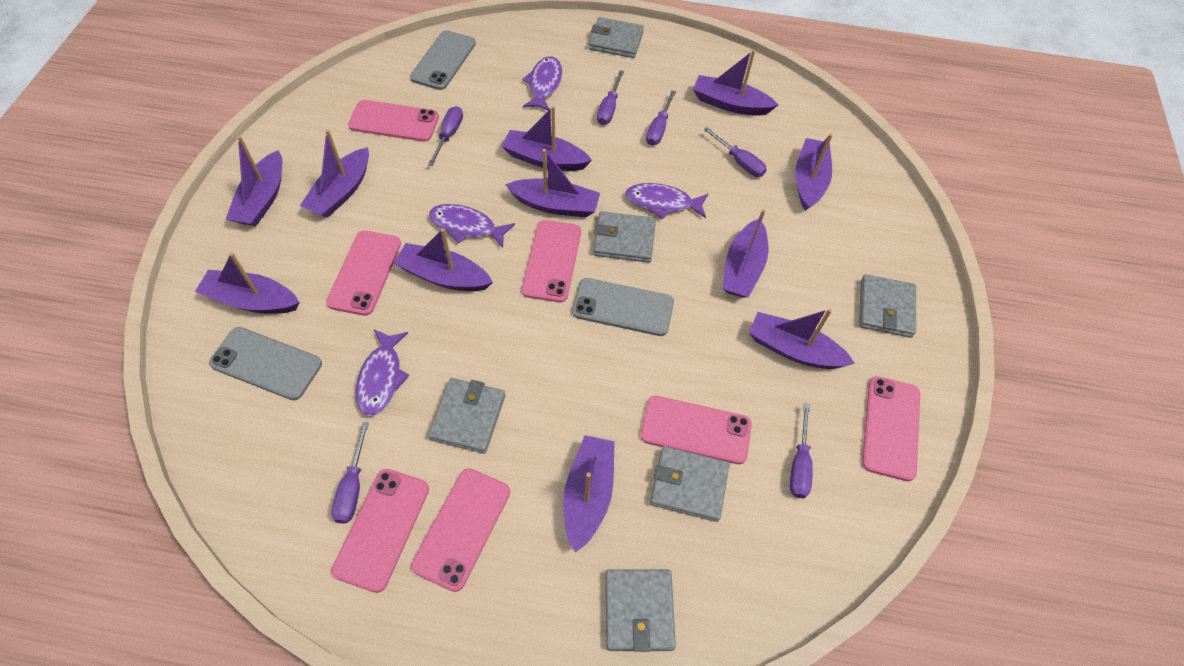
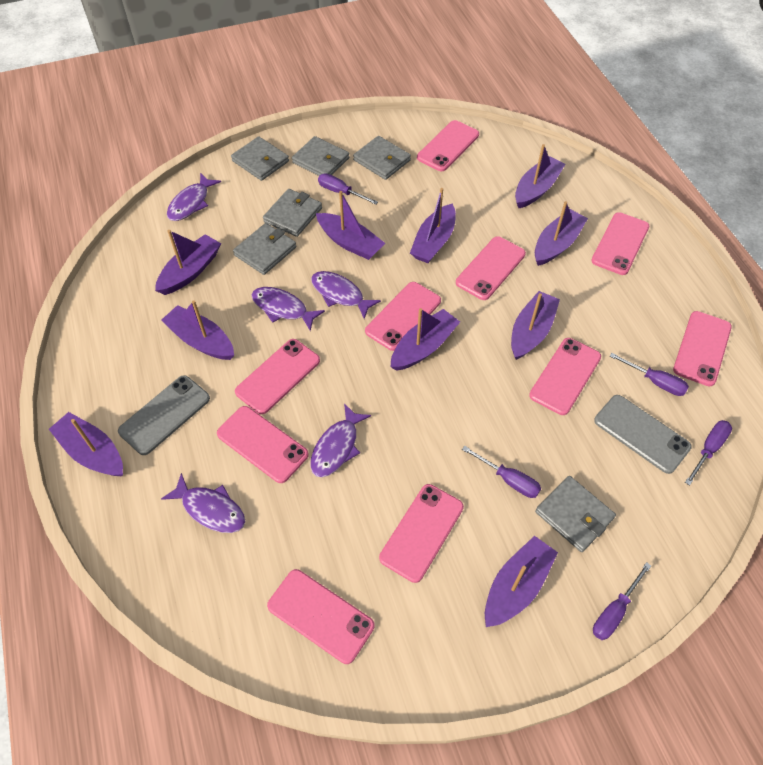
grey phone: [209,327,322,400] [410,30,476,90] [572,278,674,336] = 3 -> [118,375,210,455] [594,395,692,474] = 2
pink phone: [326,230,401,316] [331,469,429,593] [348,100,439,142] [411,468,510,592] [522,220,581,302] [640,396,752,464] [862,376,920,481] = 7 -> [217,406,309,483] [235,339,320,414] [267,569,374,664] [365,282,441,351] [379,484,464,583] [417,120,479,171] [456,236,526,300] [529,338,601,415] [591,212,649,275] [673,311,732,386] = 10
purple boat: [195,252,300,314] [226,136,282,226] [300,129,369,218] [394,228,493,291] [501,106,592,171] [505,149,600,217] [563,435,615,553] [693,50,778,115] [722,209,768,298] [749,308,855,369] [796,133,833,211] = 11 -> [49,412,123,477] [155,230,221,295] [161,300,234,360] [316,191,385,260] [391,308,460,371] [410,188,456,263] [485,536,558,627] [511,291,560,360] [515,144,565,208] [535,201,588,266] = 10
purple fish: [356,330,410,417] [429,204,515,248] [522,56,562,111] [625,183,708,219] = 4 -> [161,473,245,533] [167,173,221,221] [251,287,325,331] [310,403,371,477] [311,271,381,319] = 5
purple screwdriver: [332,422,369,524] [428,106,463,166] [597,70,624,125] [646,90,676,146] [704,127,767,177] [790,403,813,498] = 6 -> [318,173,378,205] [462,446,541,498] [593,562,651,640] [610,353,689,396] [685,420,732,486] = 5

